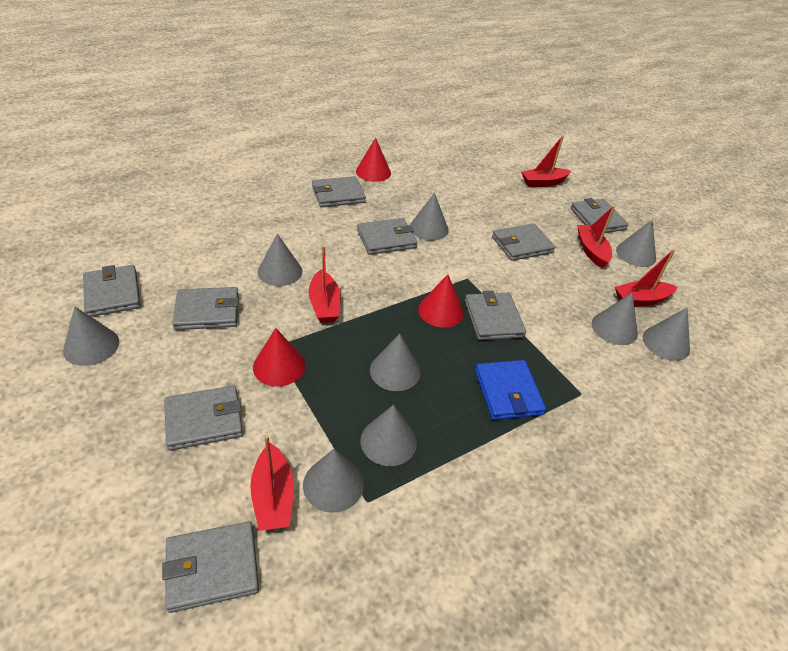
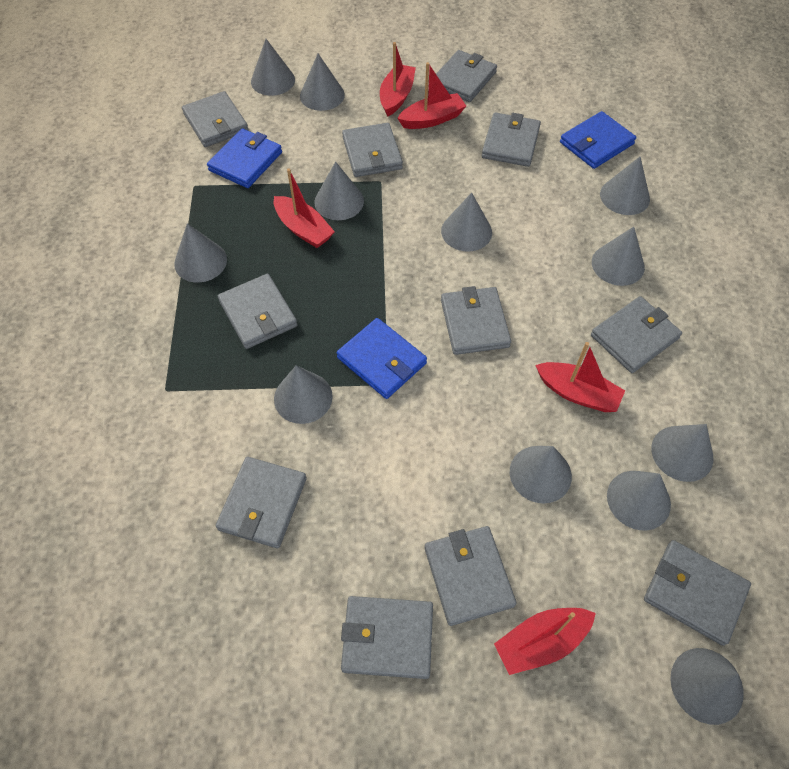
blue wallet: [475,360,546,420] = 1 -> [207,128,282,188] [336,318,427,399] [560,111,636,169] = 3
grey cone: [63,307,119,366] [258,234,302,286] [303,449,364,513] [360,405,417,466] [370,334,421,391] [410,193,449,241] [592,293,638,345] [616,220,656,267] [643,308,690,361] = 9 -> [174,223,227,283] [251,39,295,96] [274,365,333,424] [300,54,345,111] [314,161,364,220] [441,192,492,252] [510,446,572,504] [592,227,645,286] [600,157,650,215] [607,471,671,530] [651,424,713,482] [670,648,744,725] = 12
grey wallet: [83,265,141,317] [162,521,259,613] [164,385,243,451] [172,287,239,330] [312,176,366,207] [357,218,417,255] [465,291,526,340] [492,223,555,261] [571,198,629,233] = 9 -> [182,91,249,147] [216,457,307,548] [218,274,298,349] [341,596,433,679] [342,123,403,177] [424,526,517,626] [436,50,497,102] [441,286,511,355] [482,112,541,167] [591,296,682,373] [644,540,751,646] = 11
red cone: [253,328,305,387] [356,138,391,182] [418,274,464,328] = 3 -> none = 0

